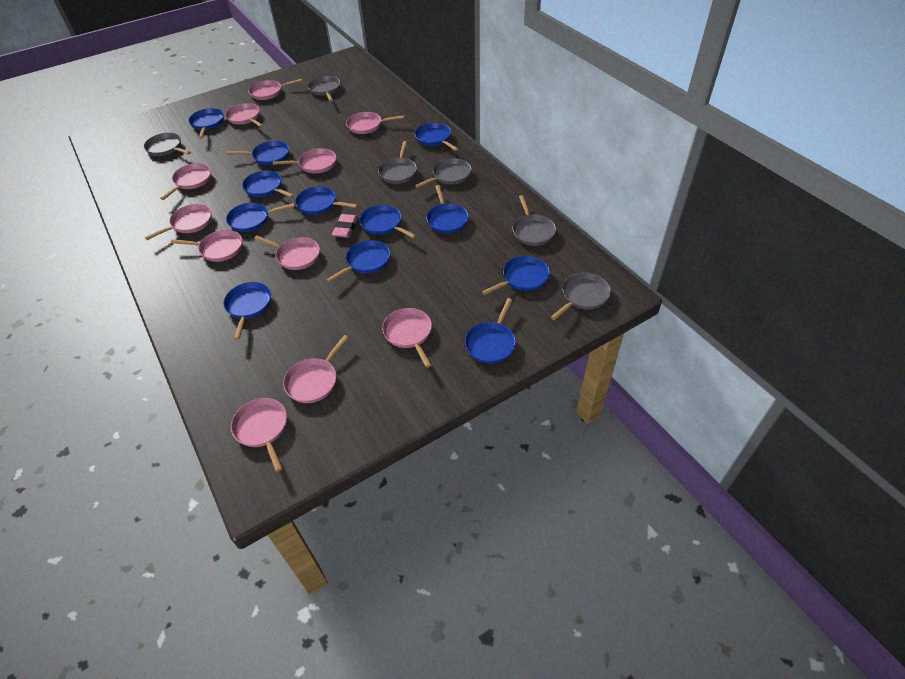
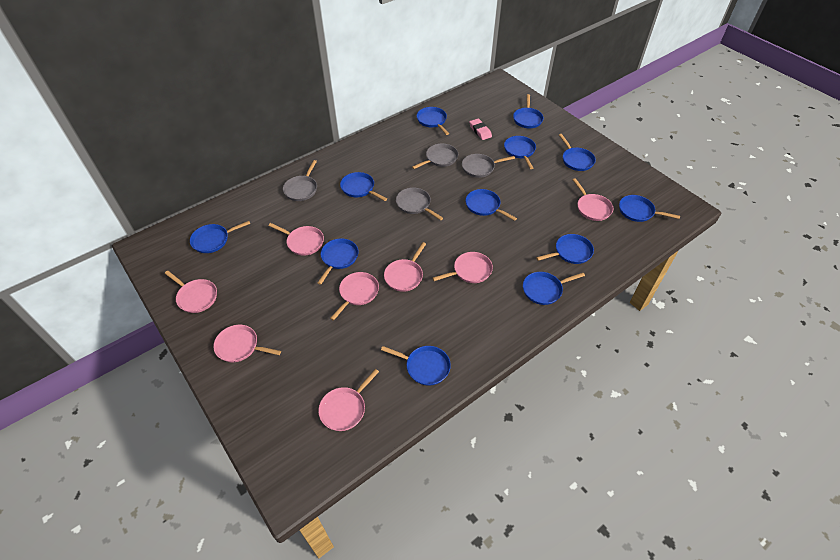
grey pan: [144,133,191,156] [308,76,341,102] [378,141,417,184] [415,158,472,188] [512,195,556,246] [551,273,611,320] = 6 -> [283,160,317,201] [396,188,443,220] [412,143,458,169] [462,154,515,178] = 4
pink pan: [145,204,212,240] [160,163,211,200] [171,230,242,262] [225,103,263,127] [231,398,287,472] [248,79,302,100] [254,236,320,270] [273,148,336,174] [283,335,349,403] [346,112,404,134] [382,308,432,368] = 11 -> [165,271,217,313] [213,325,281,362] [269,223,324,256] [318,369,379,431] [330,272,379,321] [384,242,426,292] [432,252,493,283] [573,178,613,221] = 8

